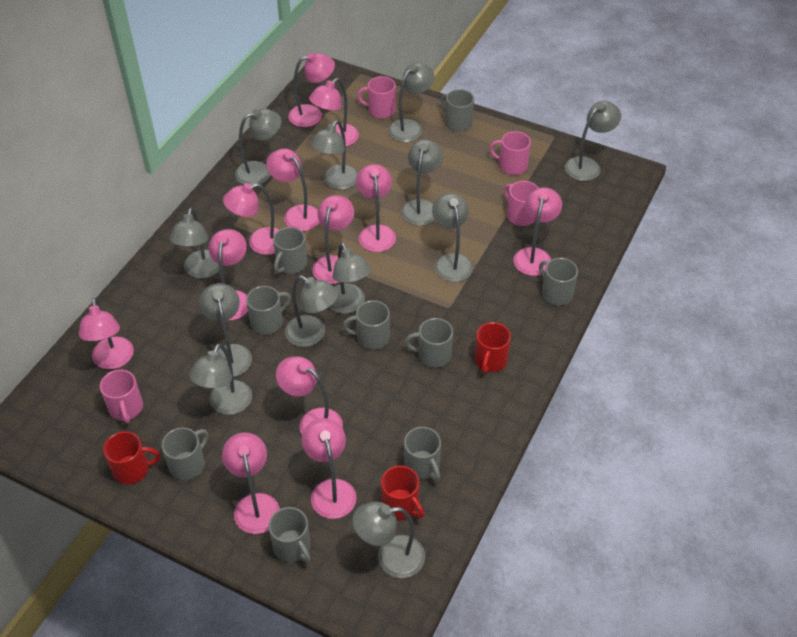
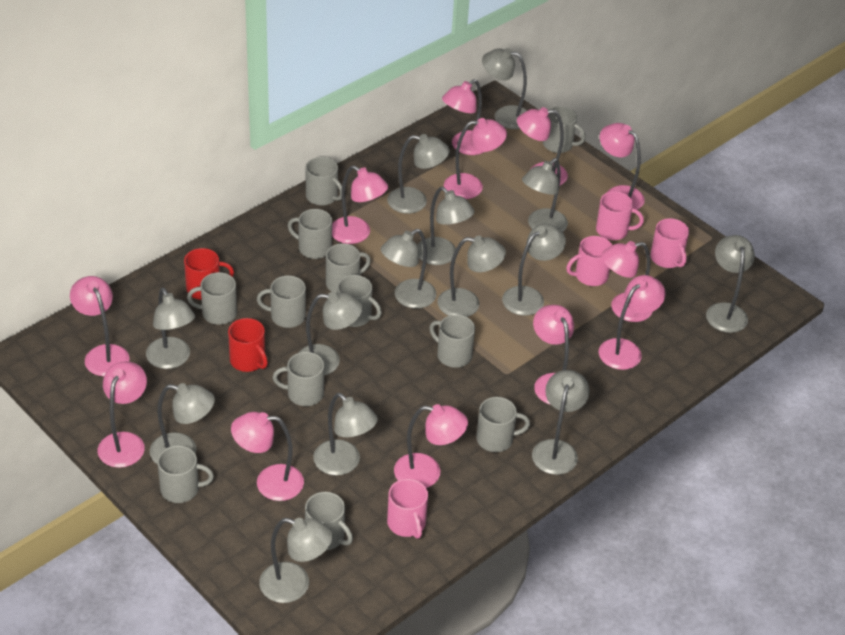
grey lamp: [170,208,219,278] [189,343,252,415] [199,283,252,377] [235,109,282,185] [285,275,338,347] [310,120,358,190] [329,243,371,314] [353,502,425,578] [388,63,435,142] [401,139,443,226] [432,193,473,282] [565,101,621,181] = 12 -> [146,288,195,369] [149,383,215,464] [259,518,333,603] [298,292,362,375] [313,393,378,475] [381,229,436,309] [387,134,450,214] [417,187,475,265] [437,236,506,317] [482,48,527,129] [502,224,566,316] [522,158,568,231] [532,370,590,475] [706,235,755,333] = 14
grey mug: [162,428,208,480] [246,286,291,334] [269,507,311,563] [273,227,307,274] [343,300,390,350] [404,427,441,481] [405,318,453,368] [440,89,474,132] [539,258,578,306] = 9 -> [157,445,214,503] [187,272,237,325] [257,275,306,328] [273,352,324,406] [288,209,332,259] [305,492,353,550] [306,157,342,205] [326,243,371,293] [337,275,382,327] [429,314,475,368] [476,397,530,452] [543,106,586,153] = 12
red mug: [103,432,160,484] [381,466,424,520] [475,322,511,374] = 3 -> [184,248,234,300] [228,318,268,372] = 2

